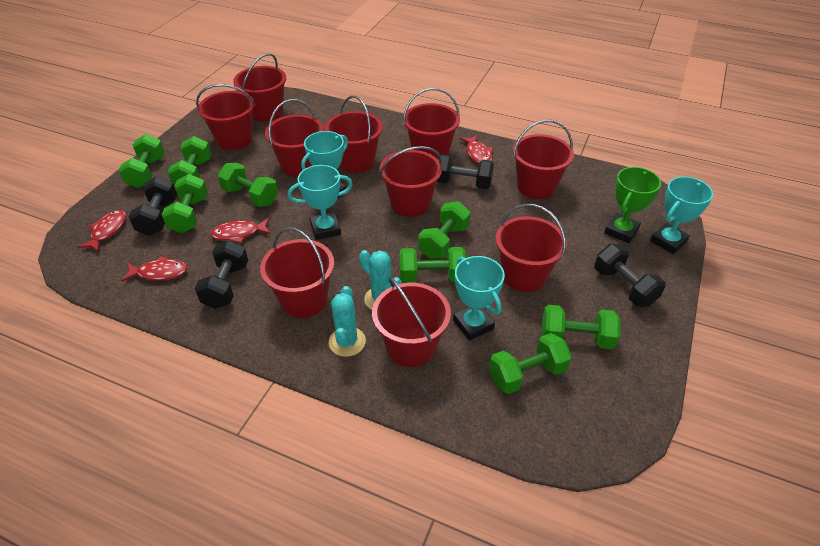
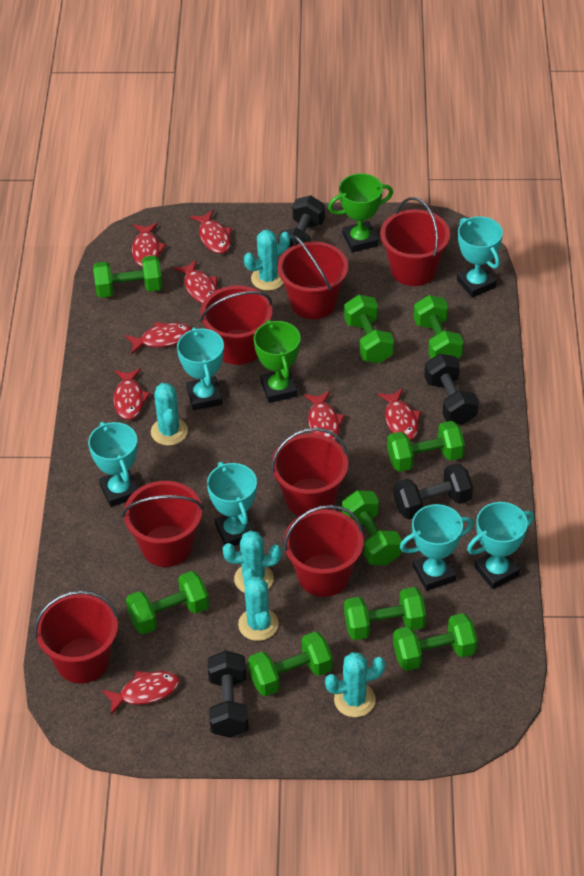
green dumbbell: [118,134,165,188] [161,174,208,233] [167,136,211,185] [218,163,278,207] [400,247,466,283] [418,201,471,259] [489,333,572,394] [541,305,621,349] = 8 -> [93,256,162,298] [126,571,209,634] [248,631,333,696] [342,490,402,565] [344,295,394,363] [344,587,426,640] [387,421,465,472] [393,613,477,671] [414,295,464,359] = 9
green trophy: [604,167,661,243] = 1 -> [254,320,301,403] [328,173,393,253] = 2
red bucket: [196,84,255,150] [233,53,286,122] [260,227,334,318] [265,99,324,177] [325,96,383,173] [372,277,451,367] [379,146,442,217] [403,88,460,158] [496,204,567,292] [513,120,574,199] = 10 -> [34,591,118,683] [122,481,204,567] [200,285,272,365] [271,428,348,516] [278,235,348,319] [284,505,364,597] [380,197,450,286] = 7
red fish: [78,210,126,252] [121,256,187,282] [211,218,271,243] [460,135,493,164] = 4 -> [102,671,179,715] [113,369,150,420] [125,322,192,354] [132,223,166,267] [174,260,218,304] [190,210,232,254] [304,391,345,440] [377,388,421,440] = 8
turquoise cactus: [329,286,366,357] [359,250,402,310] = 2 -> [151,383,188,446] [223,530,282,593] [238,568,279,641] [244,230,290,291] [325,652,385,717] = 5
turquoise trophy: [288,165,353,240] [301,131,348,199] [453,256,505,341] [650,177,713,254] = 4 -> [88,422,138,507] [177,327,224,410] [207,462,257,546] [400,504,474,591] [457,216,503,298] [467,502,534,589] = 6

